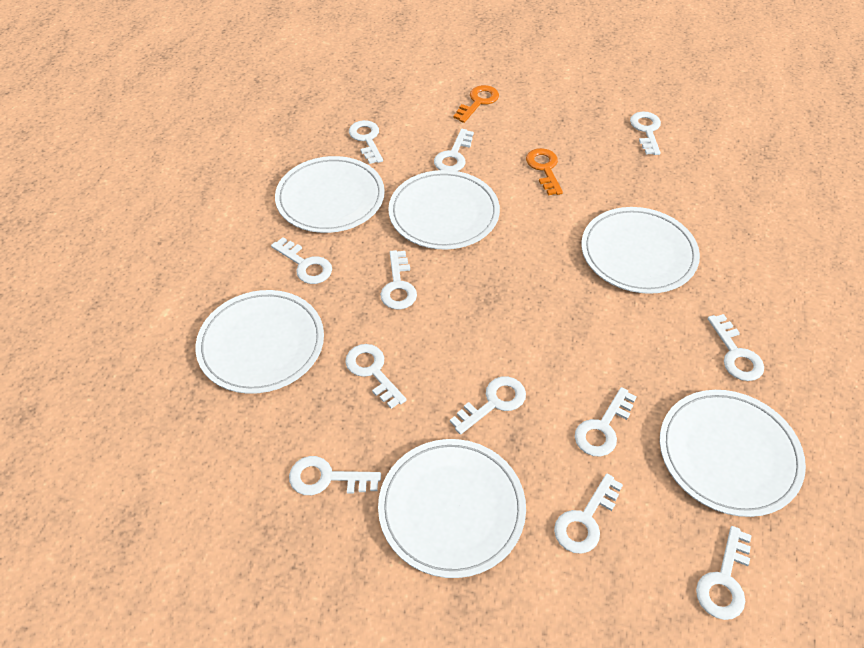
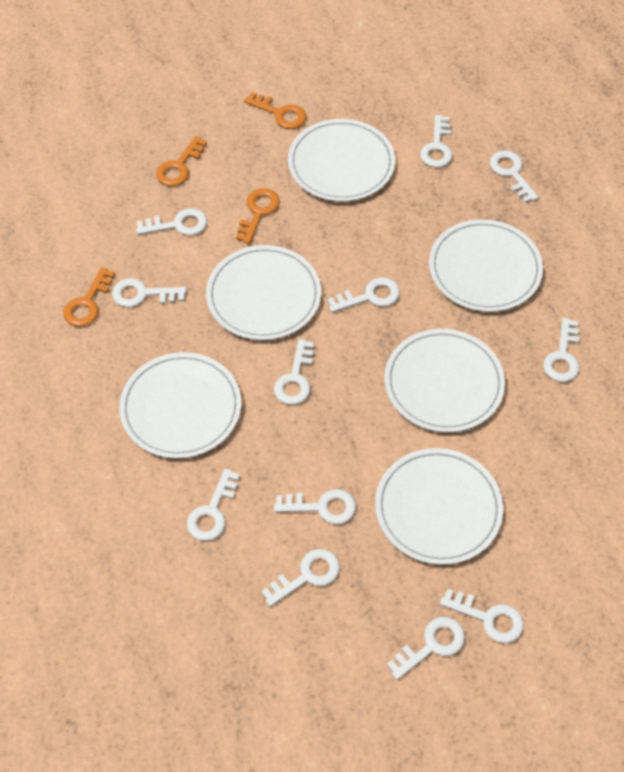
orange key: [453,85,499,123] [526,148,563,195] = 2 -> [63,267,115,327] [156,136,207,186] [236,188,280,244] [244,92,306,129] = 4

